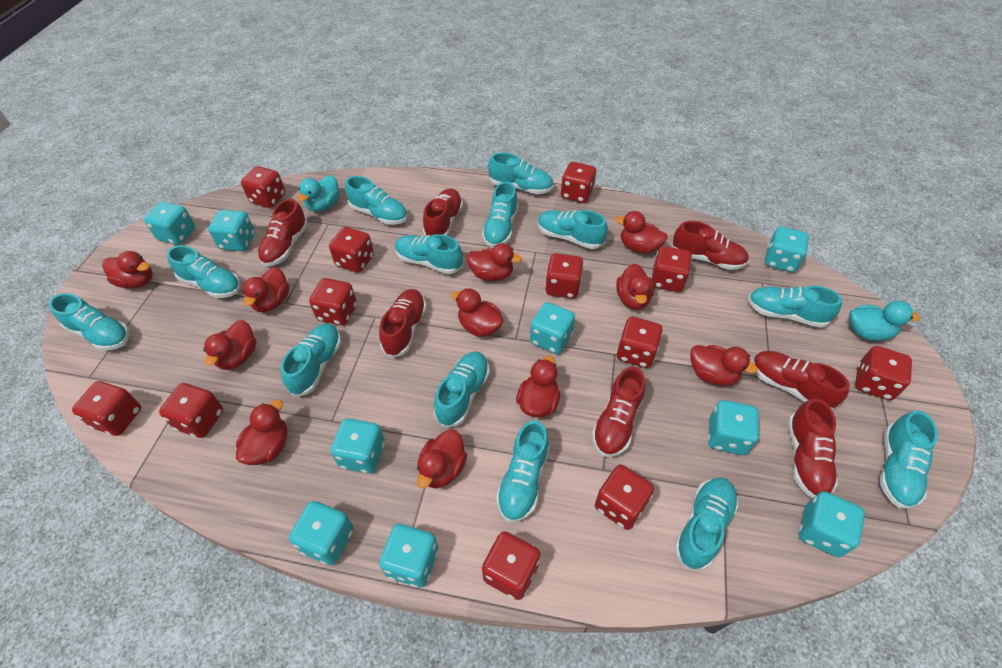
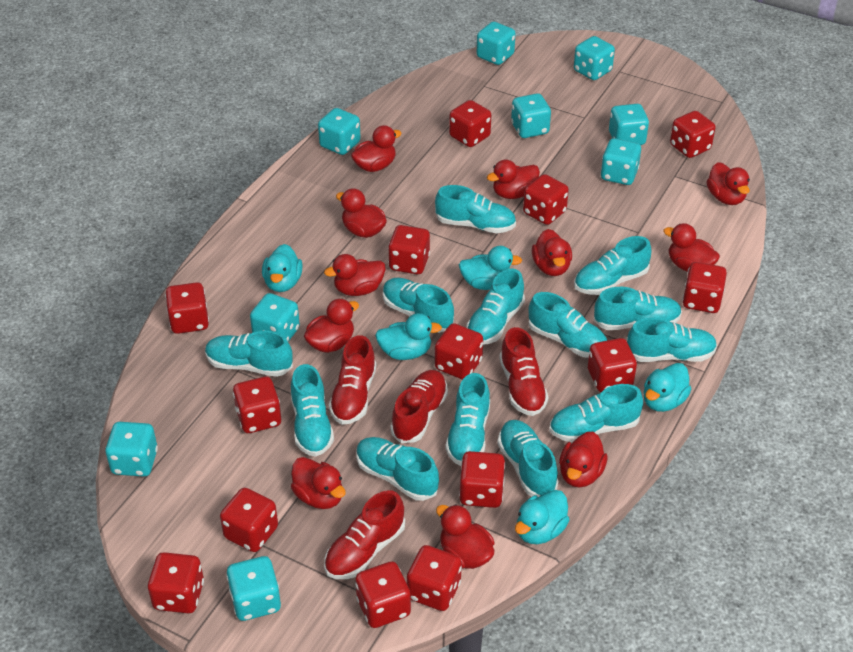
red dice: [72,381,141,436] [159,383,223,438] [241,166,285,208] [309,278,357,326] [329,227,374,273] [482,531,540,600] [545,253,584,299] [561,162,596,203] [595,465,654,530] [617,317,663,368] [651,246,692,292] [855,346,912,400] = 12 -> [148,552,204,613] [165,282,209,334] [220,488,278,552] [233,376,281,433] [355,561,411,628] [388,225,430,274] [407,545,462,611] [435,323,483,380] [449,100,491,147] [459,451,506,508] [523,174,569,225] [588,338,637,392] [670,111,716,158] [682,262,727,313] = 14
red shoe: [258,199,308,266] [379,289,427,358] [423,189,463,236] [592,367,645,457] [672,221,749,270] [752,351,850,410] [788,398,838,498] = 7 -> [324,490,405,579] [329,335,376,425] [390,370,448,443] [499,327,549,416] = 4
turquoise duck: [298,175,340,212] [849,301,920,341] = 2 -> [262,244,303,292] [375,313,442,360] [459,246,522,290] [515,490,570,544] [643,363,692,412] = 5

